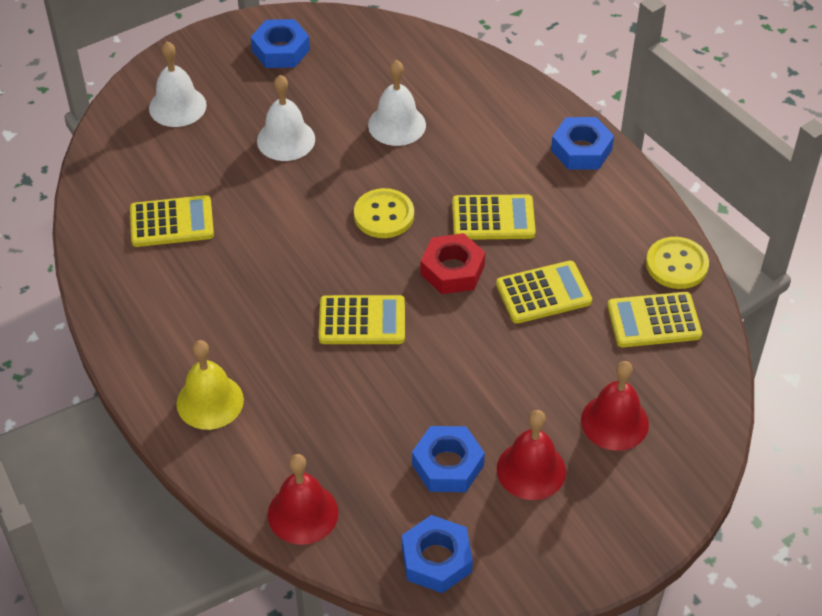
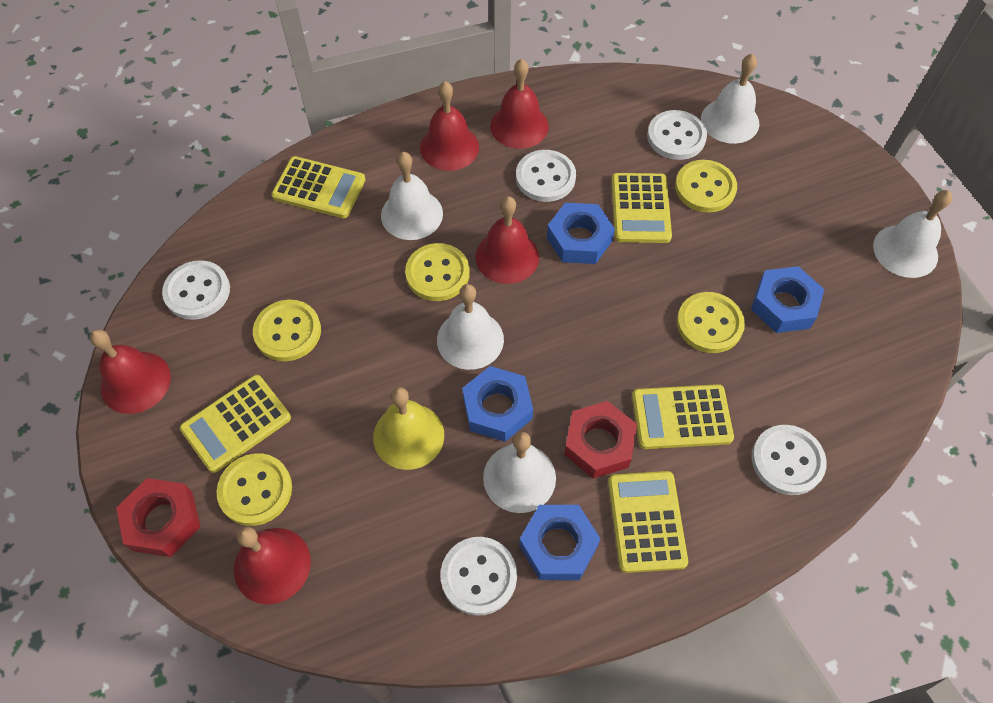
red bell: [268,454,339,545] [497,410,566,500] [581,361,649,451] = 3 -> [90,329,171,414] [234,527,311,604] [420,81,479,171] [476,196,539,284] [490,59,549,149] = 5
red nut: [421,233,485,294] = 1 -> [116,478,201,557] [564,401,637,479] = 2
white bell: [149,41,207,127] [257,75,315,161] [368,60,426,146] = 3 -> [381,152,443,240] [437,284,504,370] [483,432,556,513] [701,54,759,144] [873,190,952,278] = 5
white button: none = 0 -> [162,260,230,320] [441,537,517,616] [516,150,576,202] [647,110,707,160] [752,425,827,495] = 5
yellow button: [354,188,414,238] [646,237,709,289] = 2 -> [216,453,292,526] [253,300,321,361] [405,243,470,301] [675,160,737,212] [677,292,745,353] = 5

